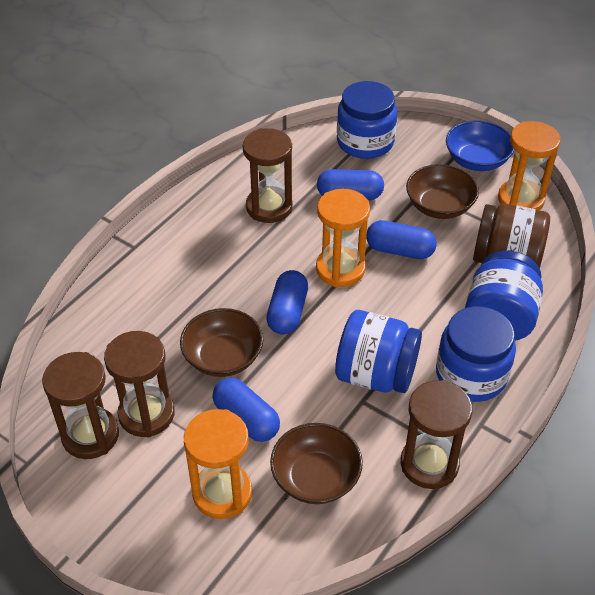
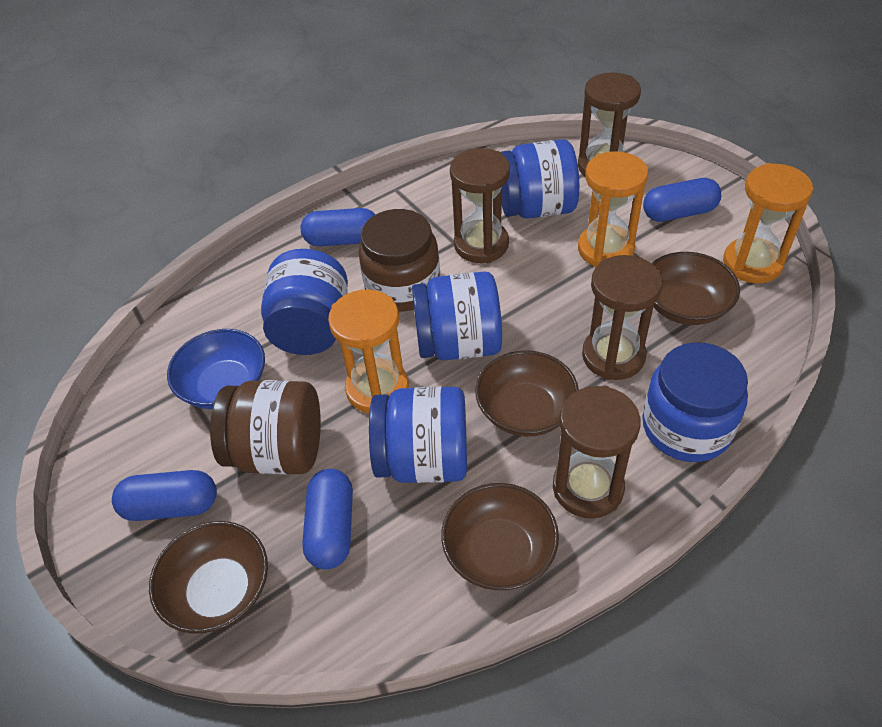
blue jar: [335,310,422,393] [337,81,397,159] [436,306,516,402] [465,250,543,341] = 4 -> [261,249,348,355] [369,387,467,483] [412,271,502,360] [501,139,579,218] [642,342,748,462] = 5
brown bowl: [180,308,263,377] [270,423,363,504] [406,164,479,219] = 3 -> [149,521,268,633] [441,483,559,590] [475,350,579,437] [651,252,740,325] = 4
brown jar: [473,204,550,269] = 1 -> [210,380,321,475] [358,209,440,312] = 2

